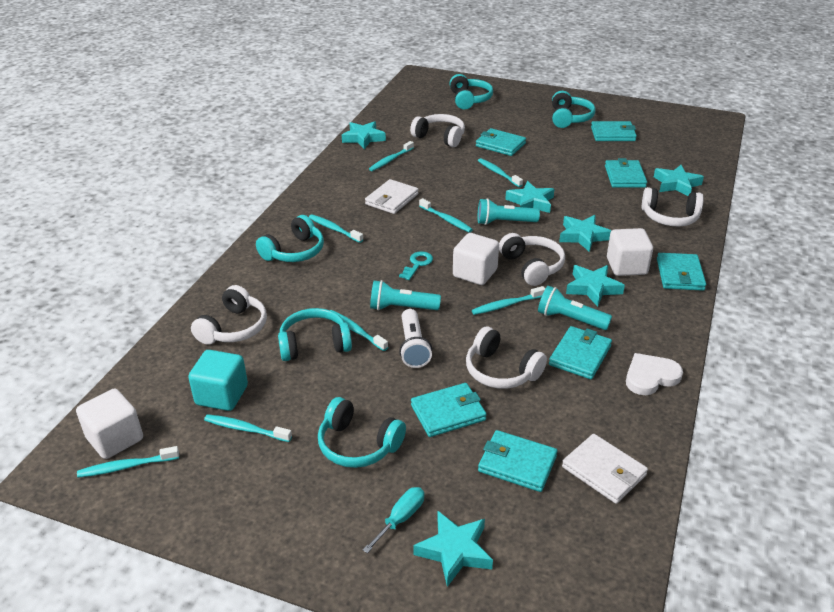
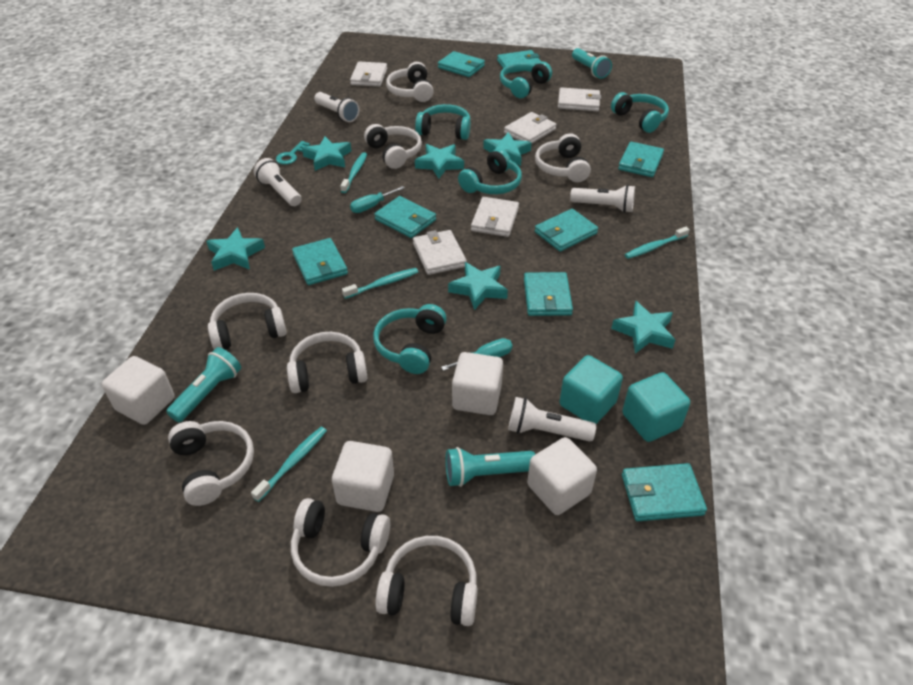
turquoise cube: [188,350,248,411] = 1 -> [559,355,623,424] [622,372,690,442] = 2
turquoise screwdriver: [363,487,424,553] = 1 -> [350,186,405,213] [441,338,513,371] = 2
turquoise toothbrush: [77,446,179,478] [204,414,292,442] [309,214,363,243] [330,310,388,351] [369,141,414,171] [419,198,473,233] [472,286,545,315] [478,158,523,187] = 8 -> [251,427,327,502] [340,152,367,193] [342,268,418,299] [625,227,690,259] = 4
turquoise wallet: [411,383,487,437] [476,128,526,156] [478,430,558,492] [549,326,612,379] [591,121,637,141] [605,158,647,188] [657,253,706,291] = 7 -> [292,238,348,285] [374,196,436,238] [438,51,485,77] [497,50,541,73] [524,272,573,316] [535,209,598,252] [618,142,664,177] [622,463,707,521] = 8
white cube: [76,388,143,459] [453,233,499,285] [607,228,653,276] = 3 -> [102,356,175,425] [332,441,394,512] [452,352,503,415] [527,437,597,515] = 4
white flashlight: [399,309,432,368] = 1 -> [254,158,302,206] [314,92,360,122] [508,397,596,442] [570,185,635,213] = 4
white headphones: [191,285,267,345] [410,114,465,147] [466,327,547,389] [499,233,565,286] [642,187,704,226] = 5 -> [168,421,254,506] [208,293,287,350] [287,332,367,393] [291,498,390,587] [364,124,422,169] [375,536,478,626] [386,62,434,102] [535,133,591,182] = 8
white heart: [626,353,683,395] = 1 -> none = 0
white wallet: [365,179,419,214] [562,434,648,504] = 2 -> [350,61,387,87] [413,230,467,275] [471,197,519,237] [504,112,556,143] [558,87,601,111] = 5

